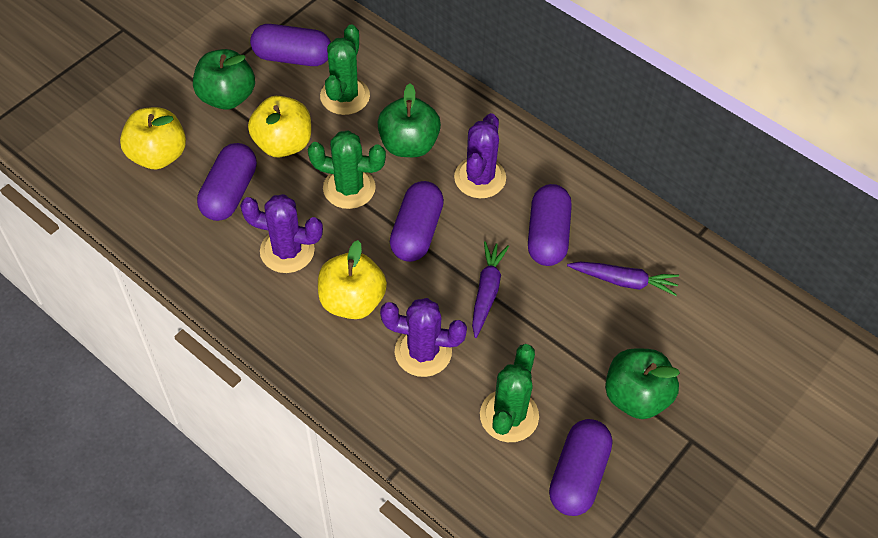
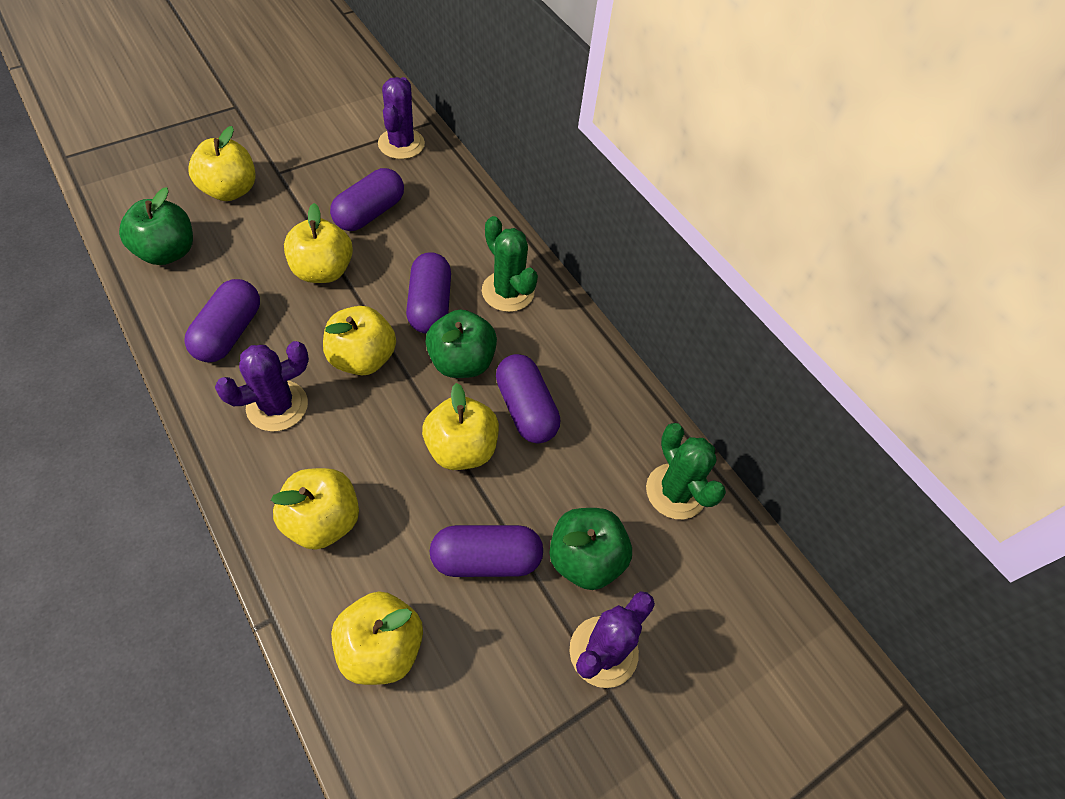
green cactus: [308,130,386,209] [320,24,370,115] [480,344,539,442] = 3 -> [482,216,538,312] [646,423,726,519] = 2
purple carrot: [472,241,509,338] [567,262,679,296] = 2 -> none = 0
yellow apple: [120,107,186,169] [248,96,311,157] [318,240,387,319] = 3 -> [188,126,256,201] [271,468,359,550] [284,203,353,283] [323,306,396,376] [331,591,423,685] [422,383,499,470] = 6

